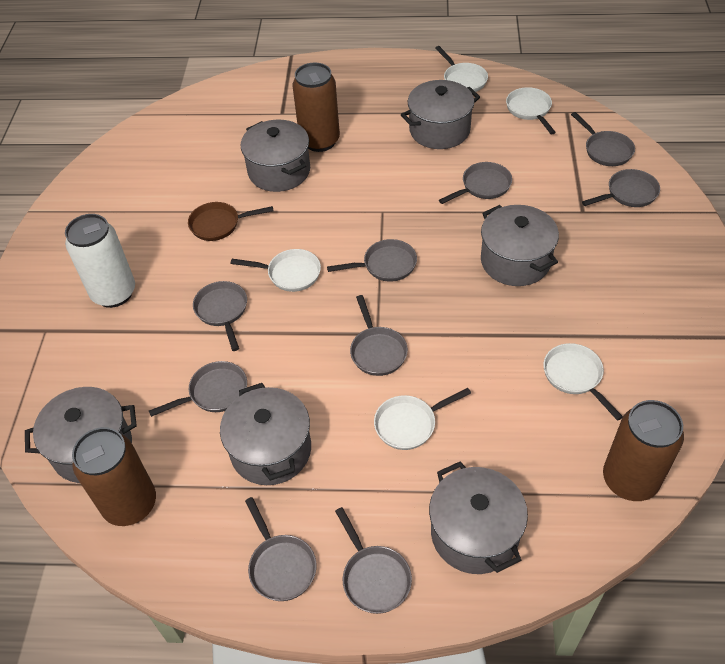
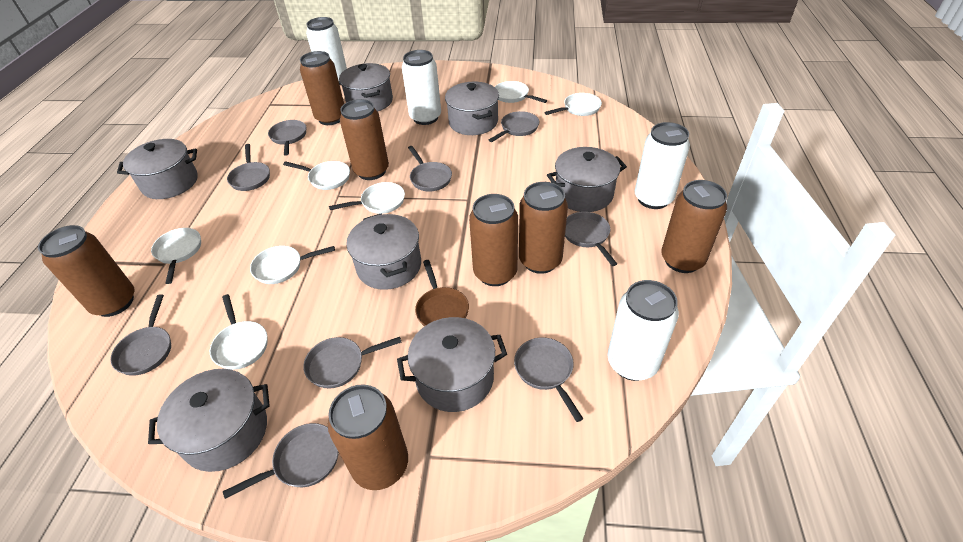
brown can: [72,427,156,526] [293,62,340,152] [603,400,684,501] = 3 -> [38,225,134,317] [300,51,344,125] [328,384,408,490] [340,99,389,180] [469,194,518,286] [519,182,568,274] [661,180,727,273] = 7
grey pot: [25,387,137,483] [220,383,311,485] [241,120,310,192] [401,80,480,149] [429,462,528,574] [481,205,559,286] = 6 -> [117,139,198,199] [148,369,270,472] [339,63,393,112] [346,213,421,290] [397,317,507,412] [445,82,499,135] [547,147,627,212] = 7
white can: [65,214,135,308] = 1 -> [306,17,347,85] [402,50,441,125] [608,280,679,381] [635,122,690,209] = 4
white pan: [231,249,321,292] [374,388,471,450] [435,46,488,92] [506,87,556,134] [543,343,623,421] = 5 -> [151,228,201,284] [210,294,267,370] [250,246,335,284] [283,161,350,190] [329,182,405,214] [495,81,547,103] [544,93,602,116] = 7

